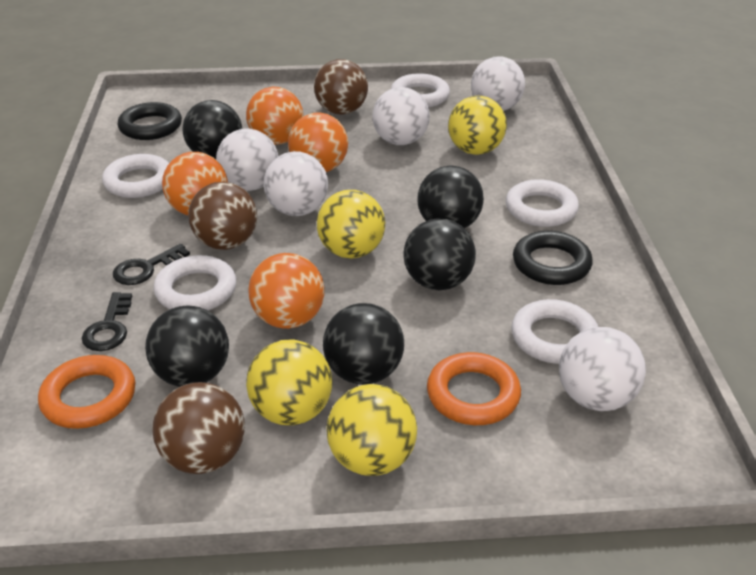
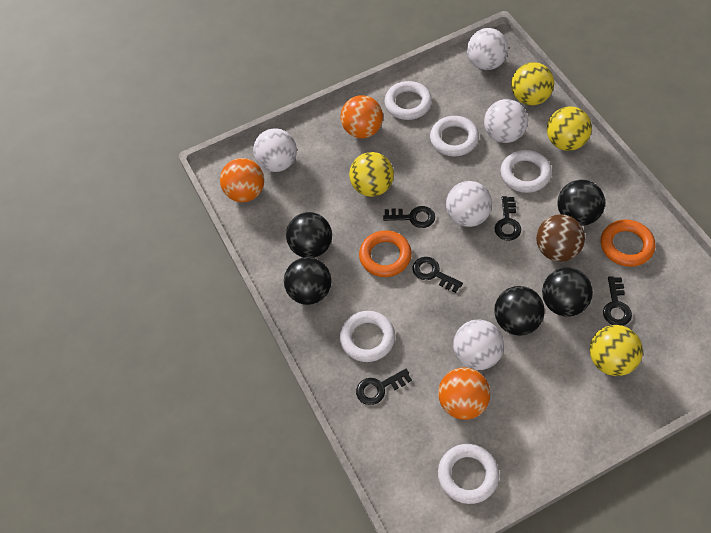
black key: [81,292,132,351] [113,244,190,285] = 2 -> [356,369,412,405] [383,206,435,228] [413,257,463,293] [495,196,521,241] [603,276,632,326] = 5
black ring: [118,102,182,140] [513,231,593,285] = 2 -> none = 0
brown ball: [152,382,245,474] [188,182,257,250] [314,59,368,115] = 3 -> [536,214,585,262] = 1
orange ball: [162,152,228,215] [246,87,303,145] [248,253,325,329] [288,112,348,172] = 4 -> [220,158,264,202] [340,95,383,138] [438,367,491,420] = 3

